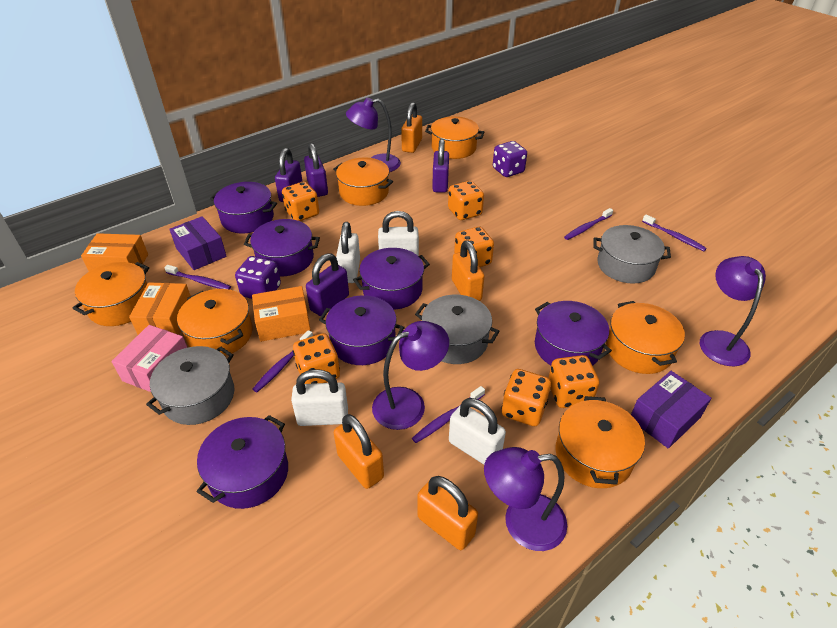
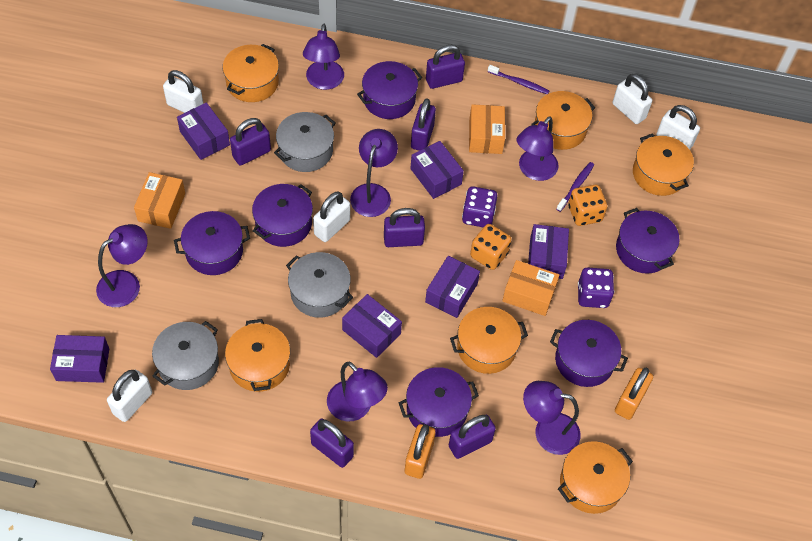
orange dice: [282,182,319,221] [293,333,340,384] [448,181,484,220] [454,227,494,267] [502,369,551,426] [548,355,599,408] = 6 -> [470,224,512,270] [568,185,607,226] = 2
orange padlock: [334,414,384,489] [401,102,422,153] [418,476,478,550] [452,240,484,301] = 4 -> [405,424,436,479] [615,368,653,420] = 2
pink box: [112,325,187,392] = 1 -> none = 0
purple box: [169,216,227,270] [631,371,711,448] = 2 -> [50,335,109,383] [177,103,230,160] [342,294,402,358] [410,141,464,199] [425,256,480,318] [528,224,569,279] = 6
purple lamp: [346,98,401,172] [372,321,449,430] [484,447,567,551] [700,256,766,366] = 4 -> [96,224,148,307] [303,24,344,90] [327,362,388,421] [350,129,398,217] [516,116,559,181] [523,381,580,455] = 6
purple padlock: [275,148,303,202] [304,143,328,197] [306,253,349,316] [432,139,449,193] = 4 -> [230,118,271,165] [310,418,354,468] [384,208,425,247] [411,98,436,151] [426,45,465,89] [449,415,496,459] = 6
purple toothbrush: [164,265,231,290] [252,330,313,392] [412,386,485,443] [564,208,613,240] [642,214,707,251] = 5 -> [488,65,550,94] [556,162,594,212] = 2
white padlock: [291,369,348,426] [336,222,360,283] [378,211,419,256] [449,398,506,464] = 4 -> [107,370,152,422] [163,70,203,113] [313,192,350,242] [613,74,652,124] [656,105,700,150] = 5

